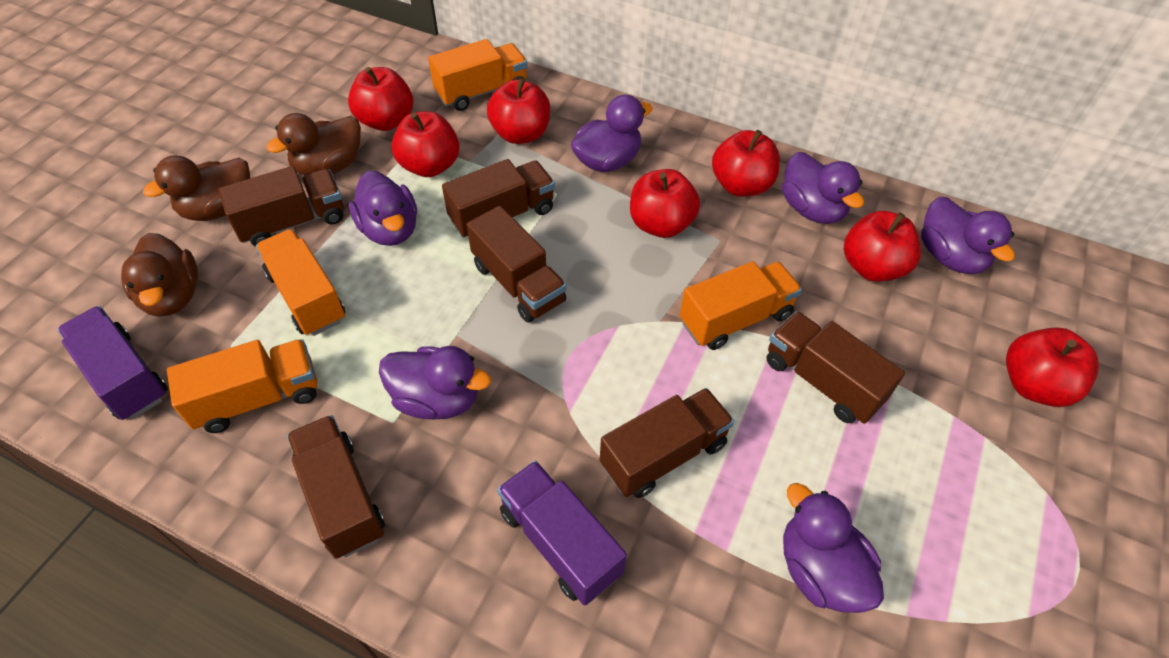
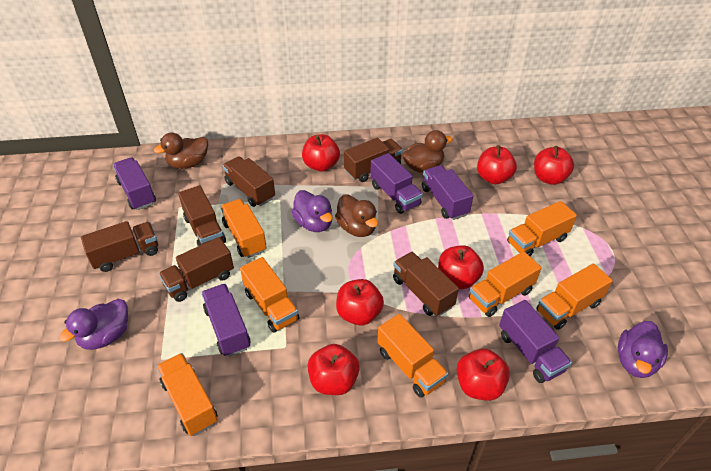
orange truck: [167,339,317,433] [256,229,345,336] [428,39,528,111] [680,261,802,350] = 4 -> [156,353,218,436] [221,199,267,258] [240,257,299,333] [377,314,448,398] [469,251,542,317] [507,201,577,256] [536,264,613,330] = 7
purple duck: [349,171,417,246] [379,346,491,419] [571,95,653,172] [782,152,864,224] [783,483,884,613] [921,197,1015,274] = 6 -> [59,299,128,350] [291,190,333,232] [618,321,668,378] = 3
purple truck: [58,306,168,420] [497,460,627,605] = 2 -> [113,157,156,210] [201,284,250,357] [370,153,423,214] [422,165,473,220] [499,300,572,383] = 5

